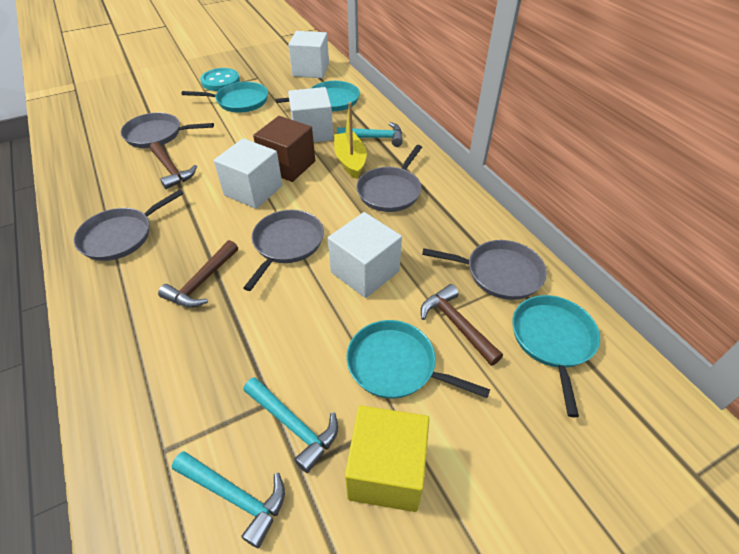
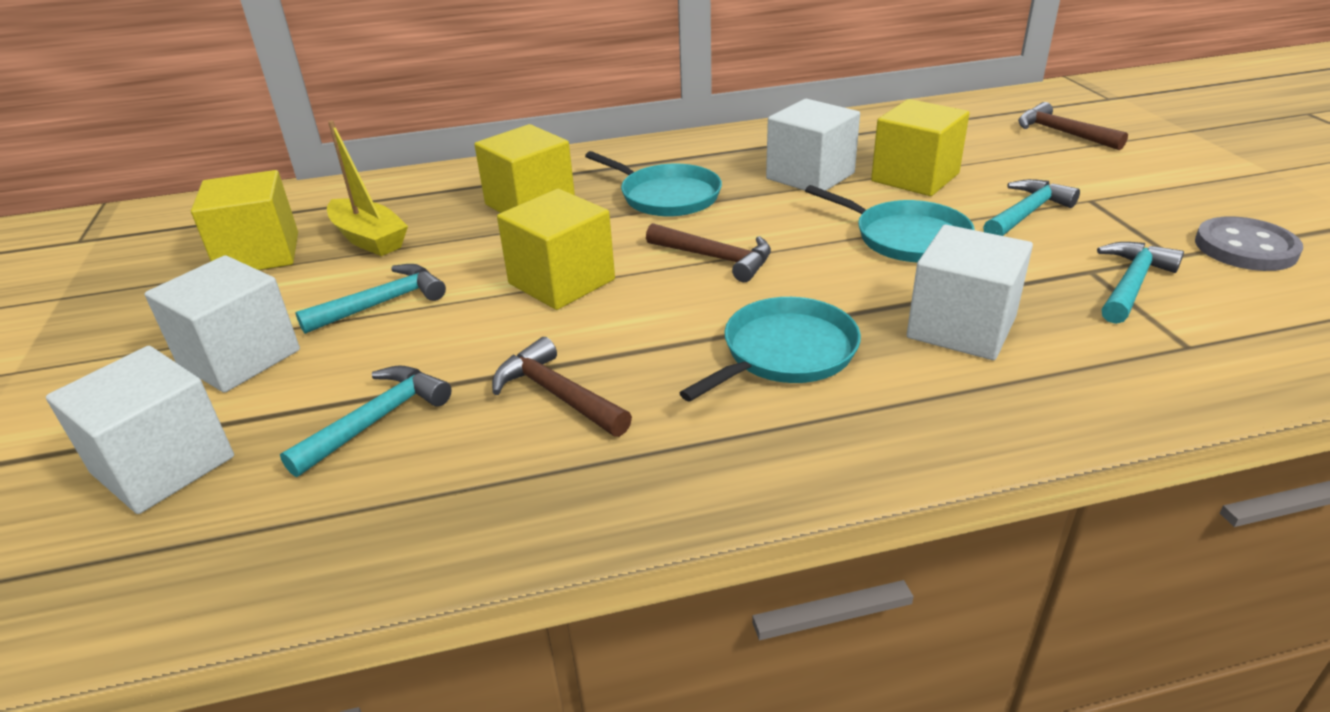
brown cube: [253,116,315,182] = 1 -> none = 0
grey button: none = 0 -> [1195,216,1303,271] = 1
grey pan: [74,189,184,261] [120,112,214,148] [243,210,324,291] [356,145,422,212] [422,240,547,300] = 5 -> none = 0
turquoise button: [200,68,240,91] = 1 -> none = 0
turquoise hammer: [172,451,285,549] [243,377,338,473] [337,122,403,147] = 3 -> [280,365,452,477] [296,264,446,334] [983,179,1080,236] [1097,242,1184,324] = 4
turquoise pan: [181,82,268,113] [276,81,360,111] [346,320,490,399] [512,295,600,417] = 4 -> [585,151,722,217] [680,297,861,402] [805,185,975,262] = 3
yellow cube: [345,405,429,512] = 1 -> [191,170,298,270] [474,124,575,213] [497,189,615,310] [871,99,970,196] = 4

